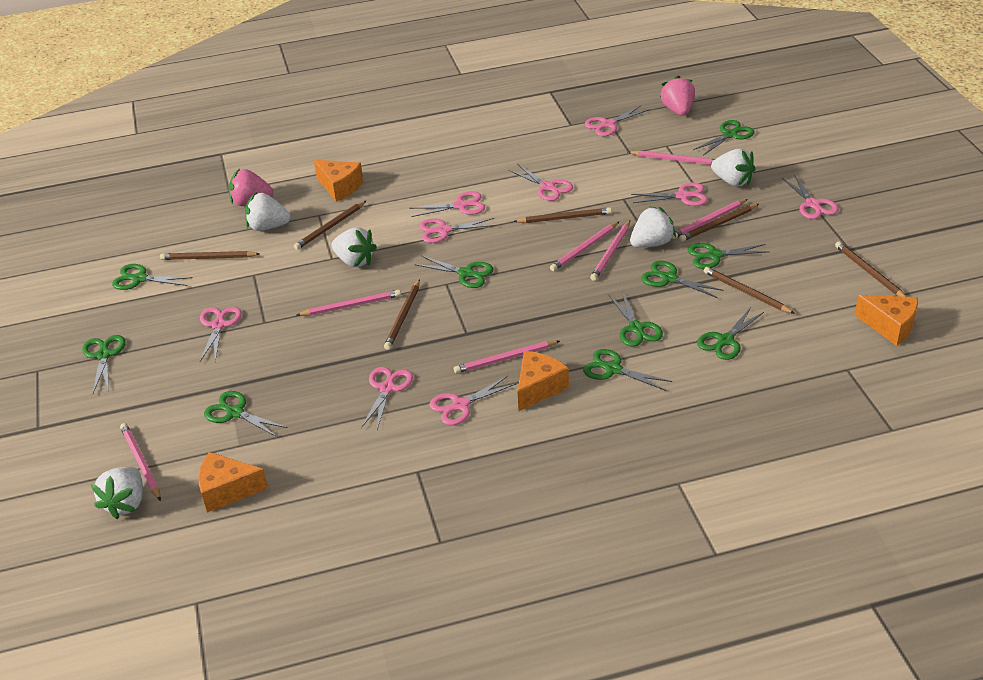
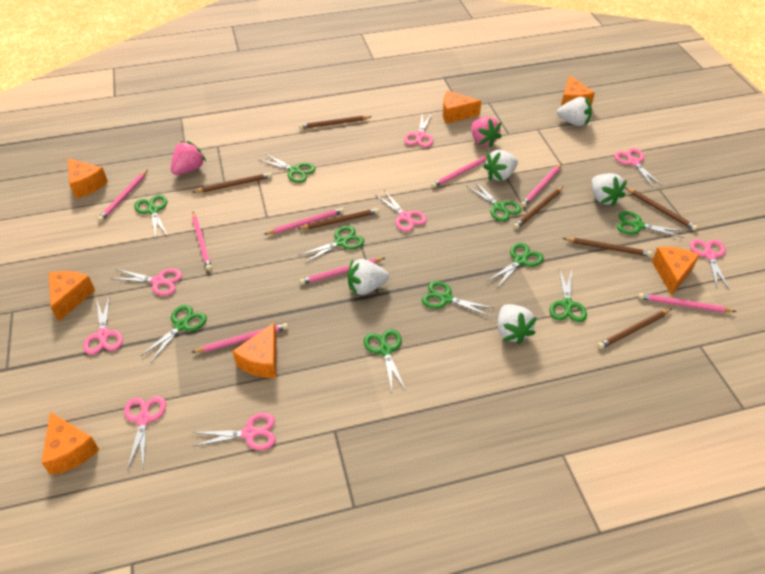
orange cheese: [198,452,268,513] [314,160,363,202] [518,351,569,412] [855,295,918,346] = 4 -> [41,412,99,475] [49,271,95,322] [68,158,108,198] [232,323,277,378] [443,91,481,124] [561,76,595,106] [652,247,699,296] = 7
pink pencil: [120,423,161,501] [297,290,401,316] [454,341,560,373] [550,222,619,271] [590,220,630,281] [628,150,715,165] [672,199,748,239] = 7 -> [98,170,148,222] [191,323,288,353] [192,212,212,271] [264,208,344,235] [300,258,385,285] [431,156,487,188] [521,163,562,207] [638,293,737,313] = 8
pink scissors: [200,307,242,362] [361,367,413,430] [409,191,485,217] [419,218,497,243] [430,376,517,425] [508,164,573,201] [584,106,649,136] [631,183,708,206] [782,174,839,219] = 9 -> [83,295,123,355] [112,269,182,296] [124,396,166,470] [192,413,276,450] [375,190,427,232] [404,113,433,147] [614,148,662,187] [690,239,730,290] = 8

